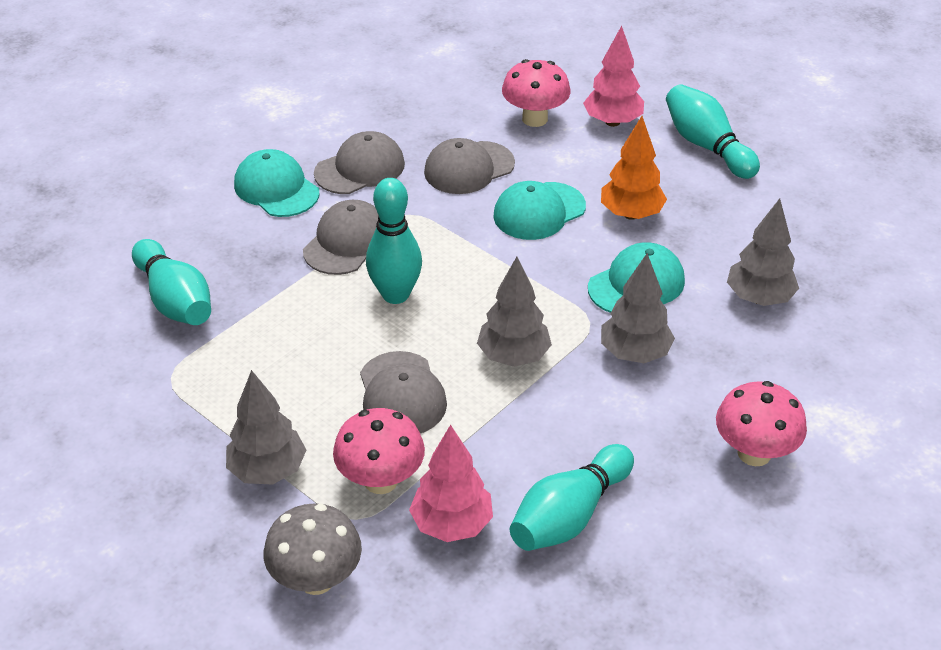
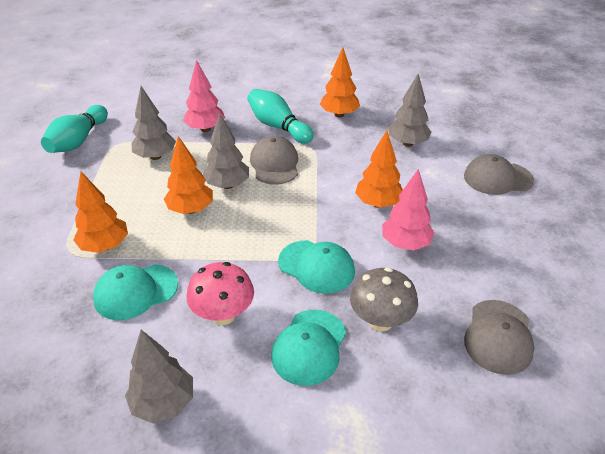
grey cap: [303,200,379,275] [314,131,405,194] [360,351,447,433] [424,138,515,194] = 4 -> [250,136,298,185] [464,154,534,195] [464,300,534,375] = 3
orange tree: [601,116,667,220] = 1 -> [74,171,128,253] [164,136,213,214] [320,47,360,118] [355,130,403,208] = 4
pink mushroom: [333,408,425,494] [502,59,570,127] [716,381,807,466] = 3 -> [186,262,254,325] = 1
turquoise bowling pin: [132,239,211,325] [366,178,422,304] [510,444,634,551] [666,84,760,179] = 4 -> [41,105,108,153] [247,89,314,144] = 2

